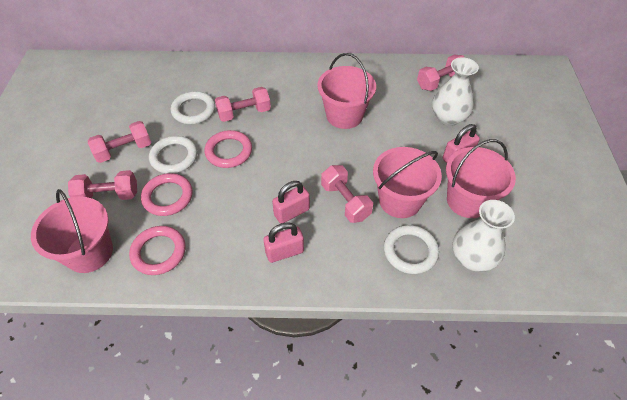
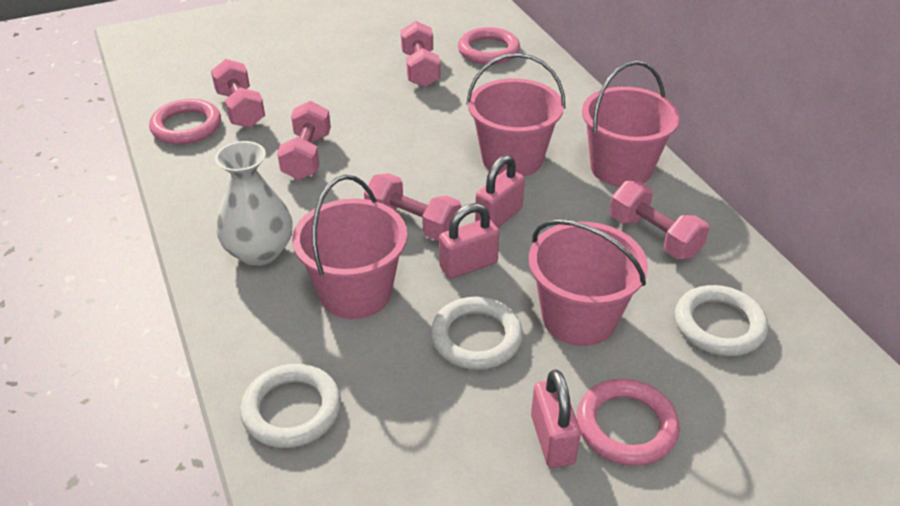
white vase: [432,57,479,126] [452,200,515,272] = 2 -> [215,141,293,266] = 1

